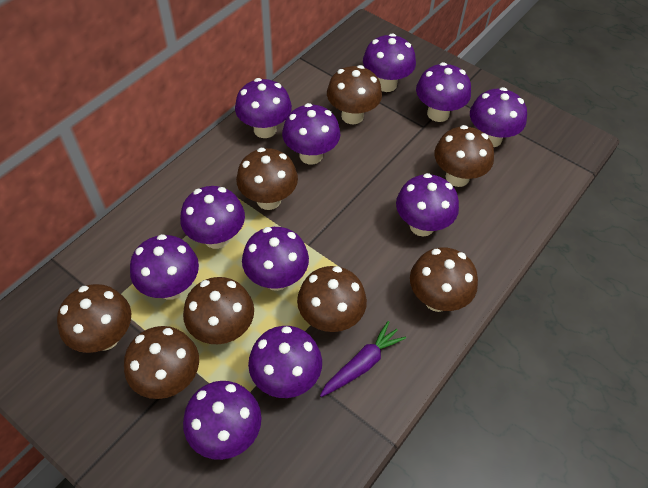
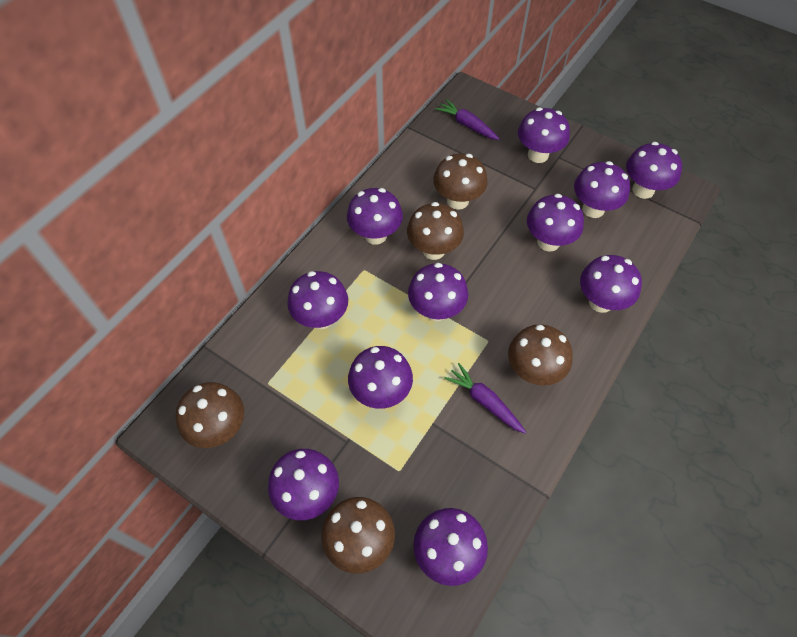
brown mushroom: [57,284,131,353] [124,326,199,399] [183,277,254,344] [236,148,298,210] [297,266,367,332] [327,65,382,125] [410,247,478,312] [434,125,494,187] = 8 -> [176,382,244,448] [321,497,395,573] [407,202,464,260] [433,154,488,210] [508,324,572,386] = 5
purple carrot: [320,321,406,397] = 1 -> [435,99,499,140] [444,363,526,434] = 2

